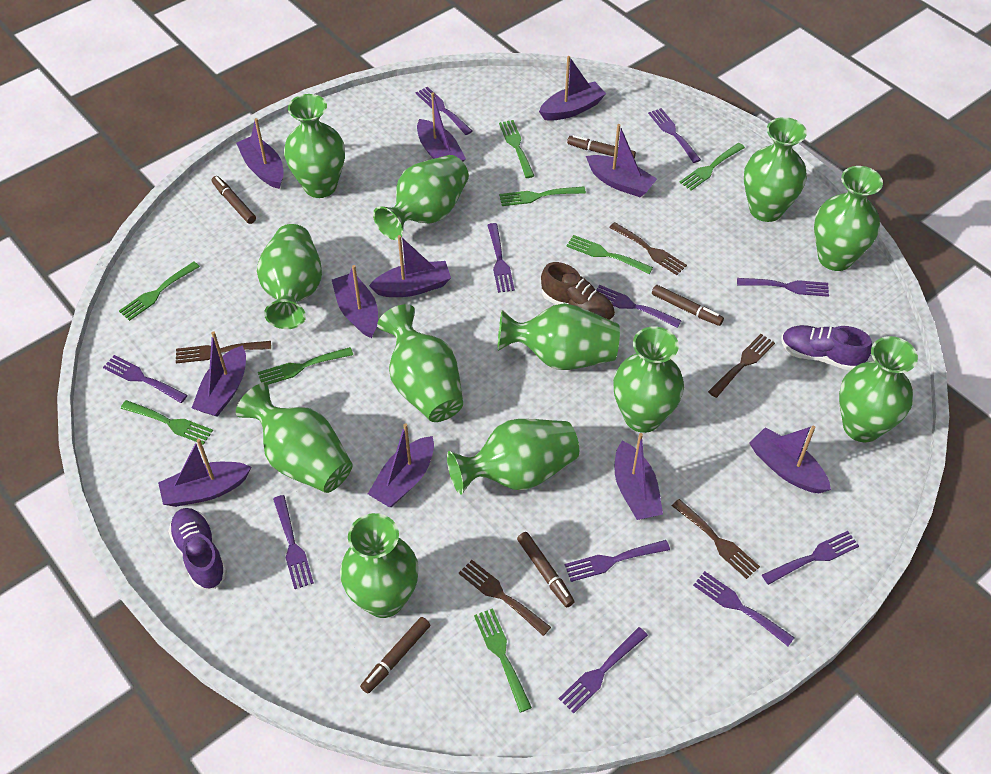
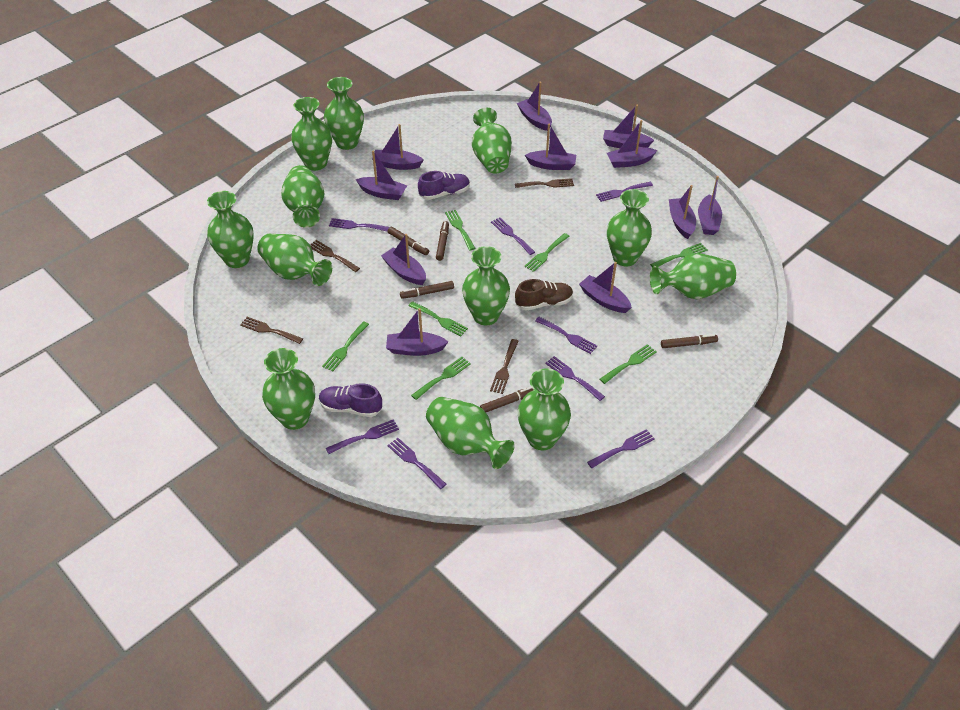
brown fork: [176,341,271,363] [459,560,551,636] [609,222,687,275] [672,499,760,579] [708,334,775,398] = 5 -> [240,317,303,344] [311,240,360,272] [490,339,519,394] [515,178,574,188] = 4
green fork: [119,261,200,321] [121,400,213,445] [258,347,353,385] [474,608,532,712] [499,120,534,178] [499,186,586,206] [566,235,653,274] [680,143,745,191] = 8 -> [322,321,369,371] [408,301,468,337] [411,357,471,400] [445,210,476,250] [524,233,570,272] [600,344,656,384] [650,243,708,267] = 7
purple fork: [103,355,188,403] [273,495,314,589] [415,87,472,135] [487,223,515,293] [559,627,648,713] [565,540,670,582] [596,285,682,328] [648,108,701,163] [693,571,795,646] [737,278,829,297] [762,531,859,585] = 11 -> [326,419,399,454] [329,218,389,231] [387,438,446,489] [491,217,535,255] [535,317,597,354] [545,356,605,401] [587,429,655,468] [596,182,653,202] = 8

